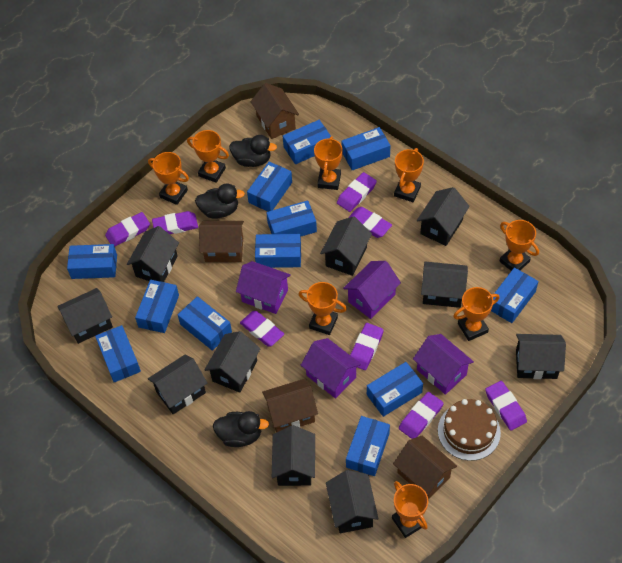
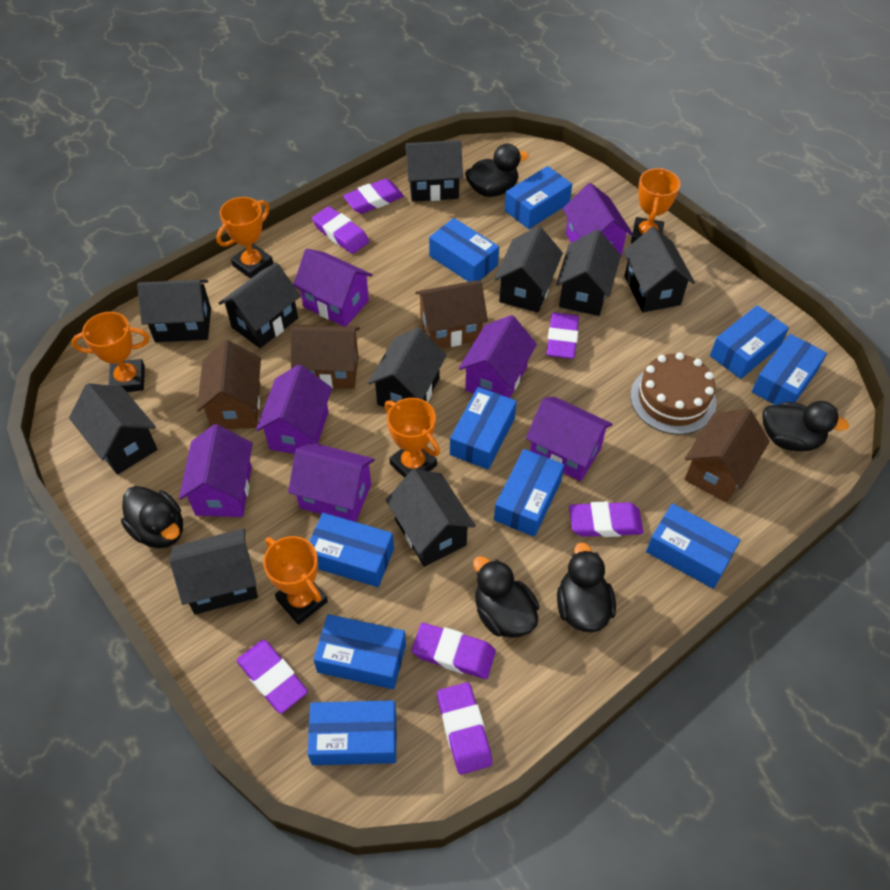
black duck: [195,183,245,219] [213,411,269,447] [229,135,277,167] = 3 -> [121,486,183,549] [465,144,529,197] [473,556,539,638] [557,542,616,632] [763,401,849,451] = 5
blue box: [67,244,117,279] [95,325,141,383] [135,280,179,333] [178,296,232,351] [247,162,292,212] [255,234,301,268] [266,200,317,237] [283,120,331,164] [341,127,390,170] [346,416,390,476] [367,362,423,417] [491,267,538,323] = 12 -> [308,701,397,765] [309,513,394,587] [313,614,406,689] [429,218,499,282] [450,387,517,470] [494,449,564,537] [505,166,572,229] [646,504,741,589] [710,305,789,379] [752,334,827,405] = 10
orange trophy: [148,152,189,205] [187,130,229,183] [298,282,347,335] [314,136,343,190] [392,481,428,538] [394,148,424,202] [453,287,500,341] [499,220,539,271] = 8 -> [71,312,149,392] [216,197,273,279] [263,536,328,625] [385,398,440,478] [631,168,680,243] = 5
purple eraser: [105,212,150,247] [152,211,198,234] [240,311,284,346] [337,172,377,212] [348,207,392,238] [350,323,384,370] [399,392,444,439] [485,381,527,430] = 8 -> [237,640,308,714] [312,206,369,254] [343,179,404,214] [412,623,496,679] [437,682,492,775] [547,313,579,359] [569,502,643,537] = 7
purple house: [236,261,291,314] [301,338,361,399] [343,261,401,319] [413,334,474,395] = 4 -> [179,424,253,517] [256,365,332,454] [288,442,375,522] [293,249,373,326] [459,315,537,398] [526,396,613,481] [563,183,633,258] = 7

